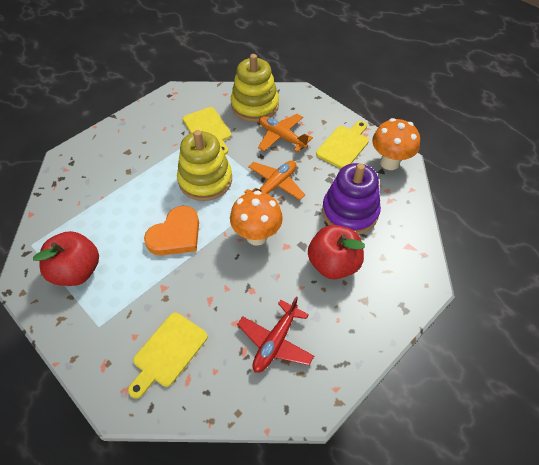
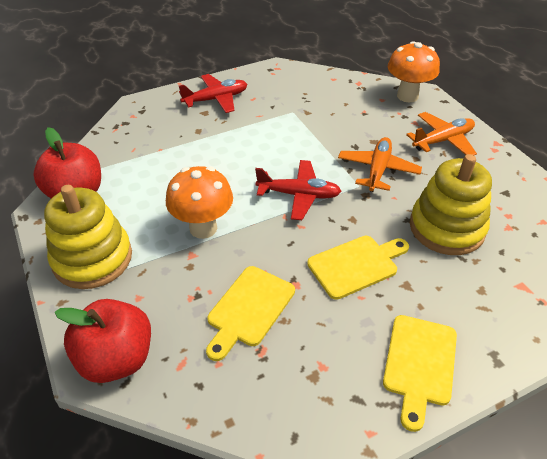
orange heart: [144,206,199,256] = 1 -> none = 0
purple stacking toy: [322,163,381,235] = 1 -> none = 0
red plane: [237,297,314,373] = 1 -> [179,74,247,113] [255,160,341,220] = 2

